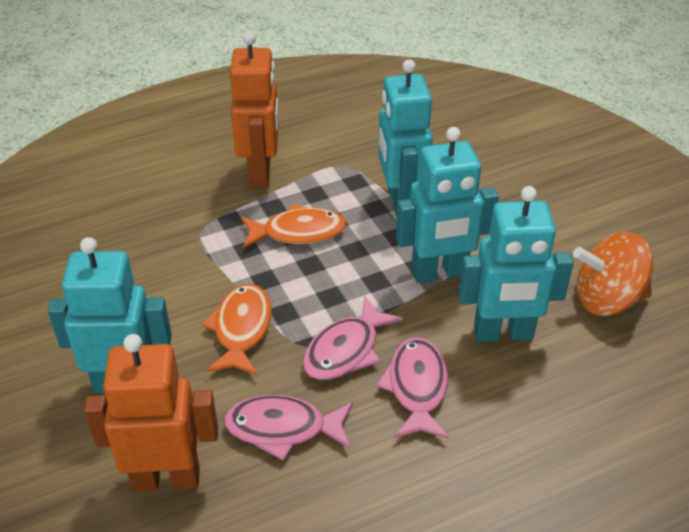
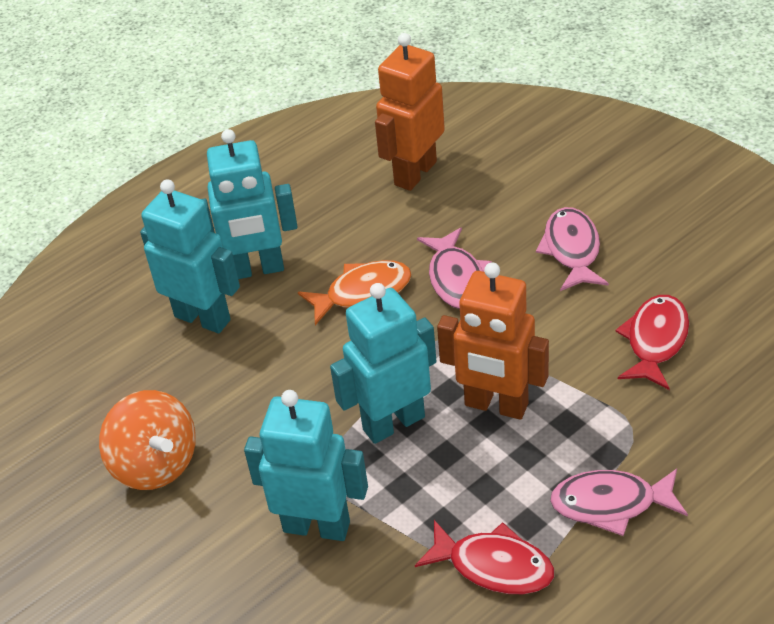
orange fish: [202,284,272,376] [241,204,346,249] = 2 -> [298,260,412,325] = 1
red fish: none = 0 -> [415,520,554,594] [615,295,689,390] = 2

